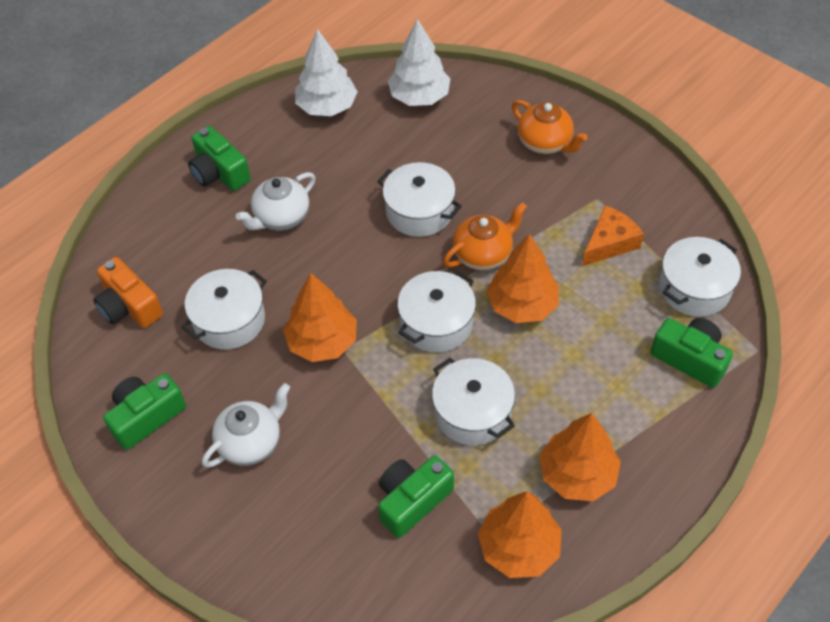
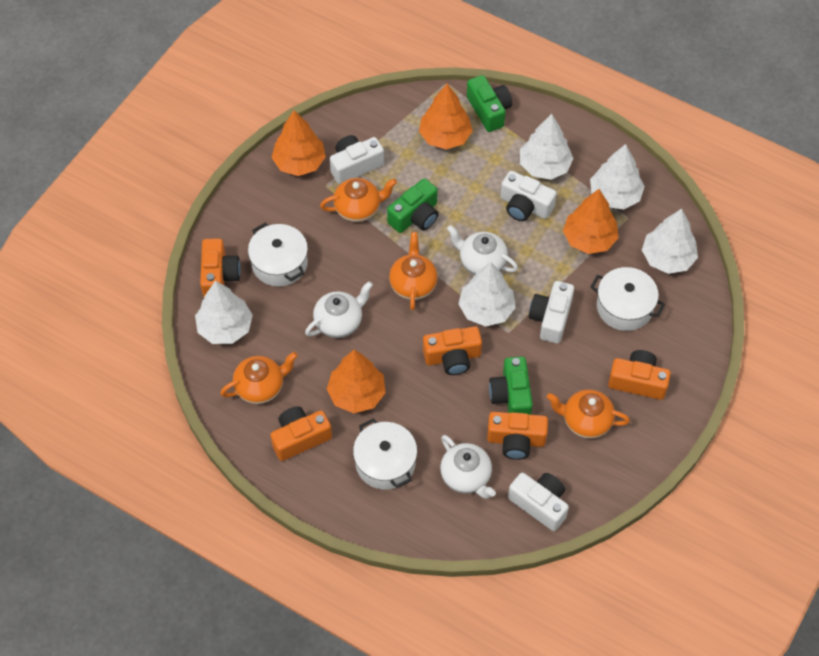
green camera: [103,373,186,450] [188,126,251,191] [378,456,454,538] [650,318,733,388] = 4 -> [387,178,438,233] [467,75,512,132] [489,356,533,415] = 3
orange camera: [93,257,163,328] = 1 -> [200,238,241,297] [270,406,332,461] [423,326,482,375] [487,412,548,460] [608,350,671,400] = 5
orange cheese: [582,205,644,266] = 1 -> none = 0
orange teapot: [443,202,527,271] [512,100,588,154] = 2 -> [220,352,298,404] [320,178,397,222] [389,232,438,310] [547,389,630,439] = 4
white camera: none = 0 -> [330,135,384,184] [500,171,557,221] [508,473,569,531] [529,281,574,344] = 4
white pot: [181,269,267,350] [377,162,462,237] [397,271,476,352] [432,358,515,445] [659,237,741,317] = 5 -> [248,222,308,287] [353,418,417,490] [591,267,665,331] = 3
white teapot: [202,383,290,468] [236,172,315,230] = 2 -> [305,281,373,338] [440,435,496,499] [447,225,518,275] = 3
white tree: [295,29,358,116] [388,19,451,106] = 2 -> [195,281,253,344] [458,262,516,327] [520,114,573,180] [590,144,645,209] [642,209,698,274] = 5

